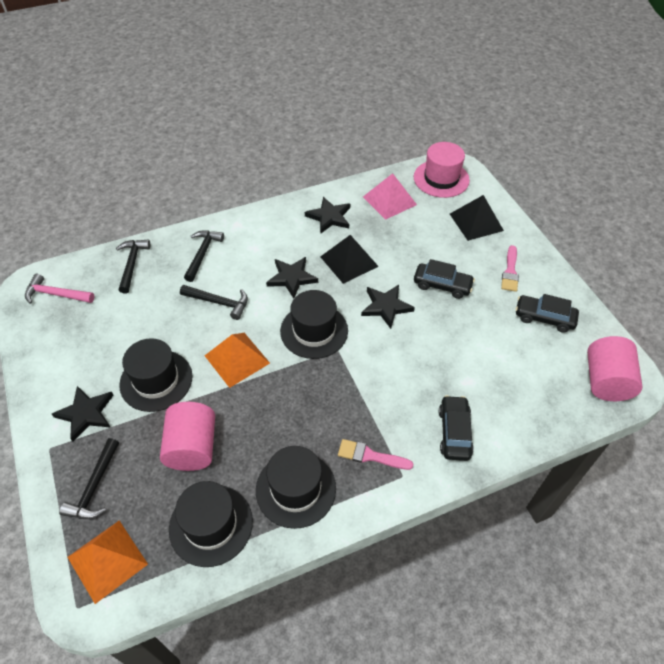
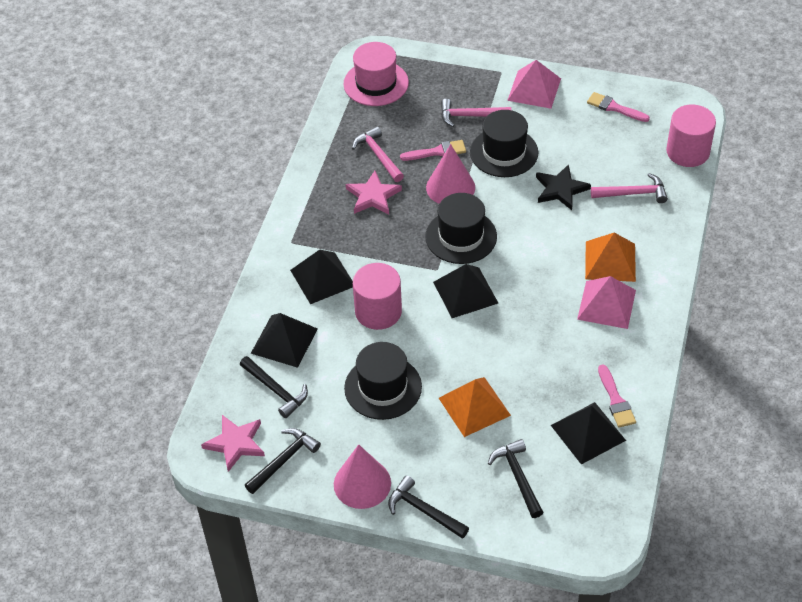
black car: [414,259,475,299] [439,395,474,461] [515,294,579,333] = 3 -> none = 0
black hat: [119,338,193,412] [169,481,253,567] [256,446,336,529] [280,290,348,359] = 4 -> [344,342,422,420] [425,193,497,264] [470,110,538,177] = 3
black pyramid: [320,235,379,284] [450,195,504,241] = 2 -> [251,313,318,368] [290,250,353,304] [433,264,498,318] [551,402,626,465] = 4
black star: [52,386,114,442] [266,257,318,298] [305,197,350,234] [361,285,415,329] = 4 -> [536,164,591,210] = 1
pink brush: [338,439,413,470] [501,245,519,292] = 2 -> [400,140,466,161] [587,92,650,122] [598,364,636,428] = 3
pink cone: none = 0 -> [334,444,391,509] [426,144,475,204] = 2
pink hammer: [25,274,94,304] = 1 -> [352,127,404,182] [441,99,511,127] [591,173,668,203] = 3
pink pyramid: [363,173,417,220] = 1 -> [507,60,561,109] [577,276,636,329] = 2
pink star: none = 0 -> [201,415,265,472] [346,171,402,214] = 2

